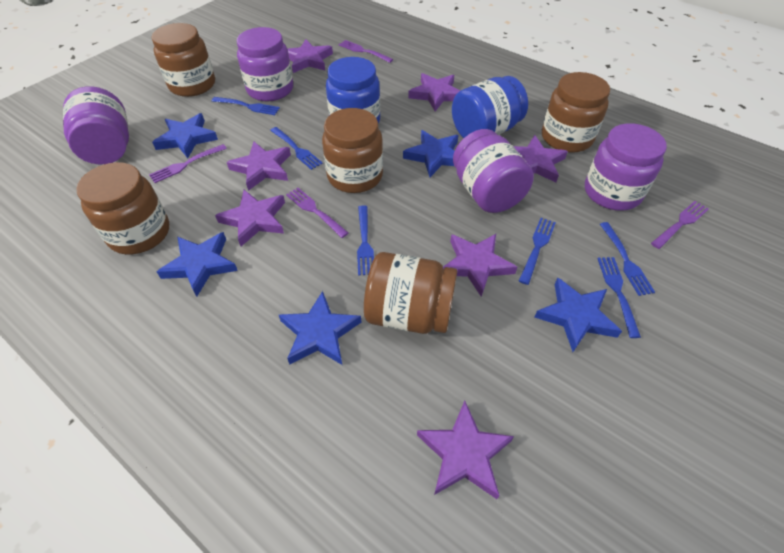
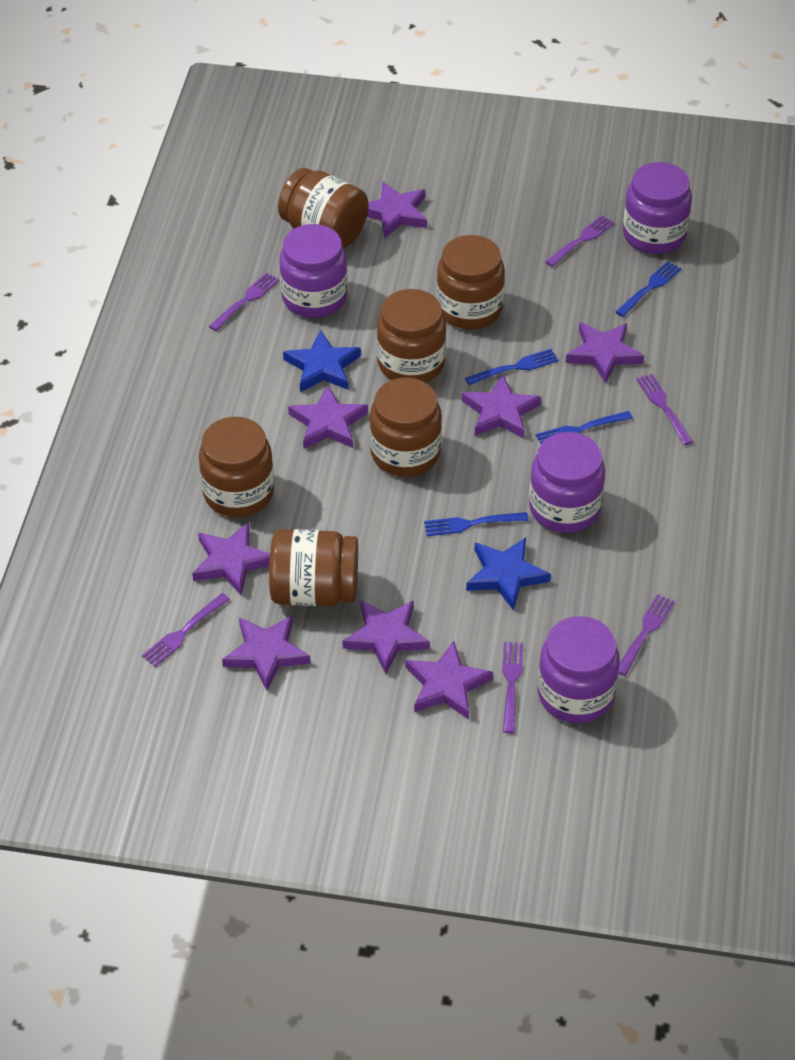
blue fork: [212,97,280,115] [270,127,323,170] [357,205,374,275] [519,218,556,285] [597,257,641,338] [600,222,655,296] = 6 -> [424,512,529,536] [465,349,559,385] [536,411,633,444] [616,261,681,317] = 4
blue jar: [326,57,380,124] [452,76,528,138] = 2 -> none = 0
blue star: [152,113,218,158] [157,232,238,297] [279,291,361,365] [403,130,459,177] [535,278,622,352] = 5 -> [283,330,361,392] [466,537,551,611] = 2
brown jar: [76,162,169,254] [152,23,215,97] [322,108,383,193] [364,252,457,334] [542,72,610,153] = 5 -> [199,417,274,517] [269,529,358,606] [278,168,369,248] [370,377,442,477] [377,289,446,383] [436,235,505,329] = 6
purple fork: [149,144,227,183] [286,188,349,238] [339,40,393,63] [651,201,709,249] = 4 -> [142,593,230,667] [209,273,280,331] [502,642,523,734] [545,215,614,267] [619,594,675,676] [636,374,693,445] = 6
purple star: [215,190,285,246] [227,141,291,191] [288,39,333,73] [408,73,460,111] [417,401,514,499] [443,234,517,297] [513,135,568,182] = 7 -> [192,522,270,596] [222,615,311,691] [288,385,368,449] [342,600,430,674] [367,181,427,238] [406,641,493,720] [462,374,541,438] [566,322,644,384] = 8

